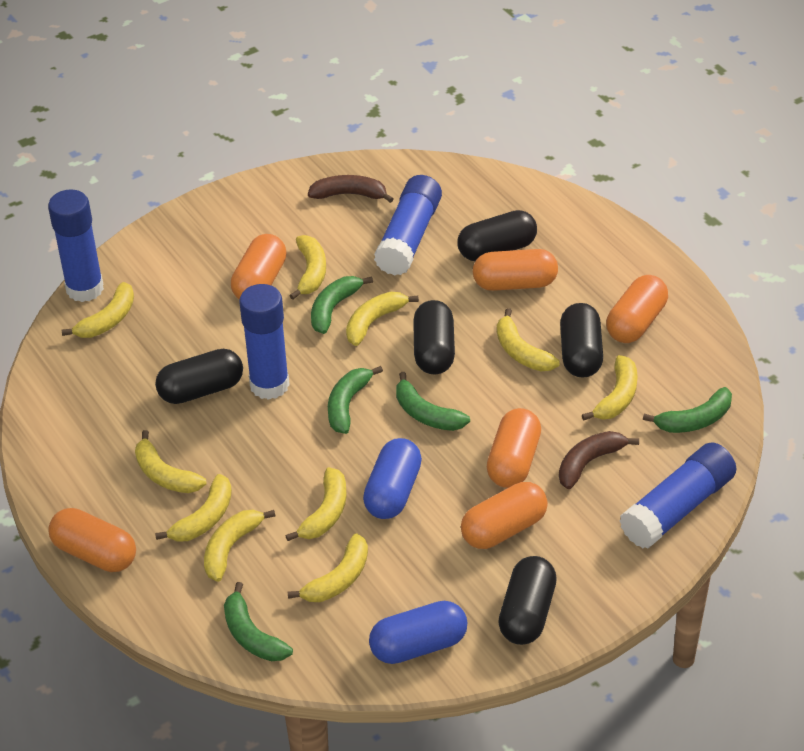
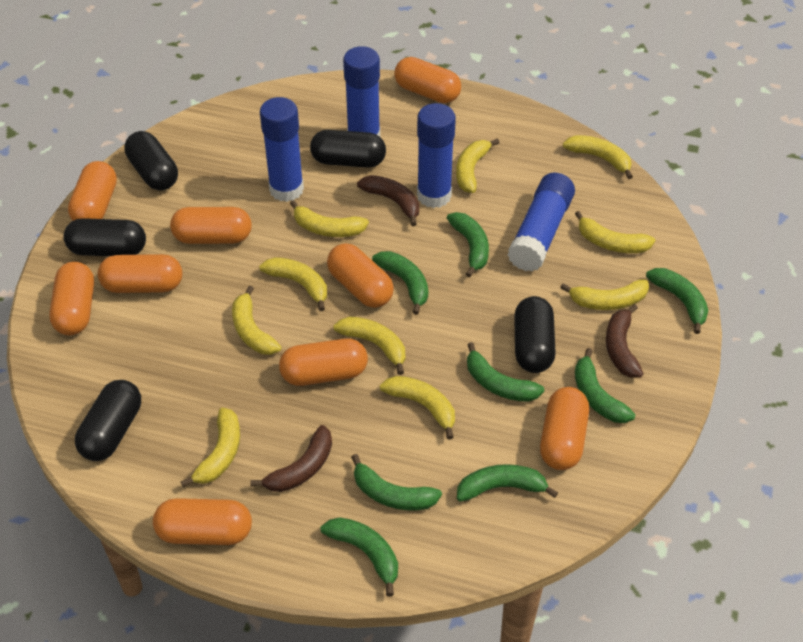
blue capsule: [363,438,422,519] [369,601,467,664] = 2 -> none = 0
brown banana: [308,175,393,203] [559,431,639,489] = 2 -> [250,425,332,492] [357,175,419,226] [606,304,644,377] = 3
green banana: [224,582,293,661] [311,276,373,334] [328,366,383,434] [396,372,470,431] [643,387,732,433] = 5 -> [321,517,398,597] [351,454,442,510] [372,251,428,315] [447,212,489,277] [457,464,558,502] [467,342,544,402] [575,348,635,423] [646,268,709,334] = 8
orange capsule: [48,508,136,572] [231,234,287,300] [461,482,548,549] [473,249,558,291] [487,408,541,488] [606,275,668,343] = 6 -> [49,262,94,335] [68,161,117,221] [98,254,182,293] [153,498,252,545] [170,207,252,244] [279,338,368,386] [327,243,394,308] [394,57,461,103] [540,387,589,470] = 9

